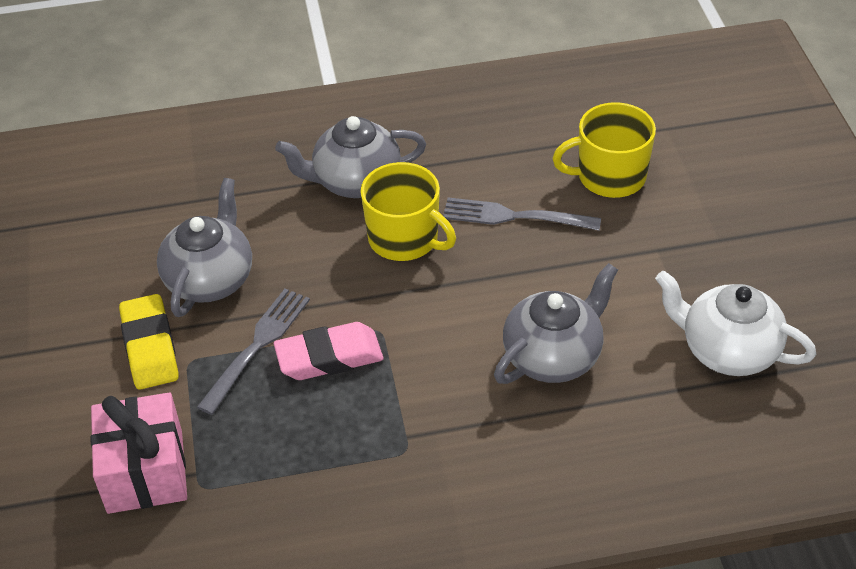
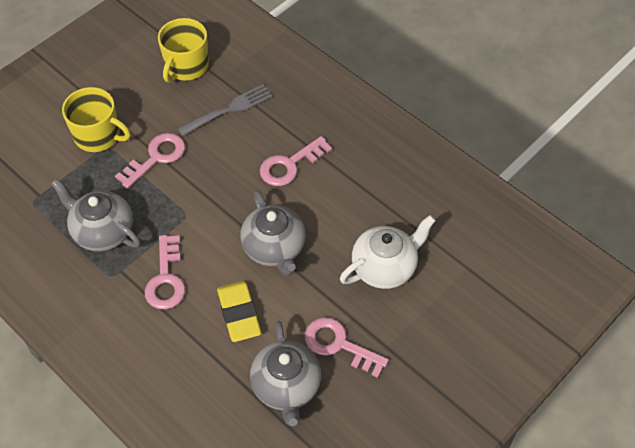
grey fork: [197,288,310,415] [443,197,601,231] = 2 -> [178,84,273,136] = 1
pink eraser: [274,322,383,380] = 1 -> none = 0
pink gift: [91,392,187,514] = 1 -> none = 0
pink key: none = 0 -> [115,133,185,189] [145,235,185,309] [260,136,332,186] [304,317,389,378] = 4

